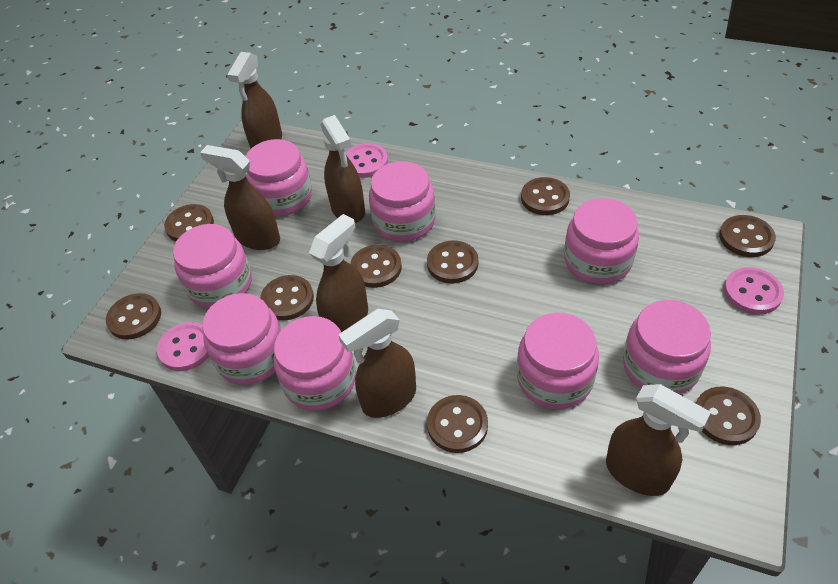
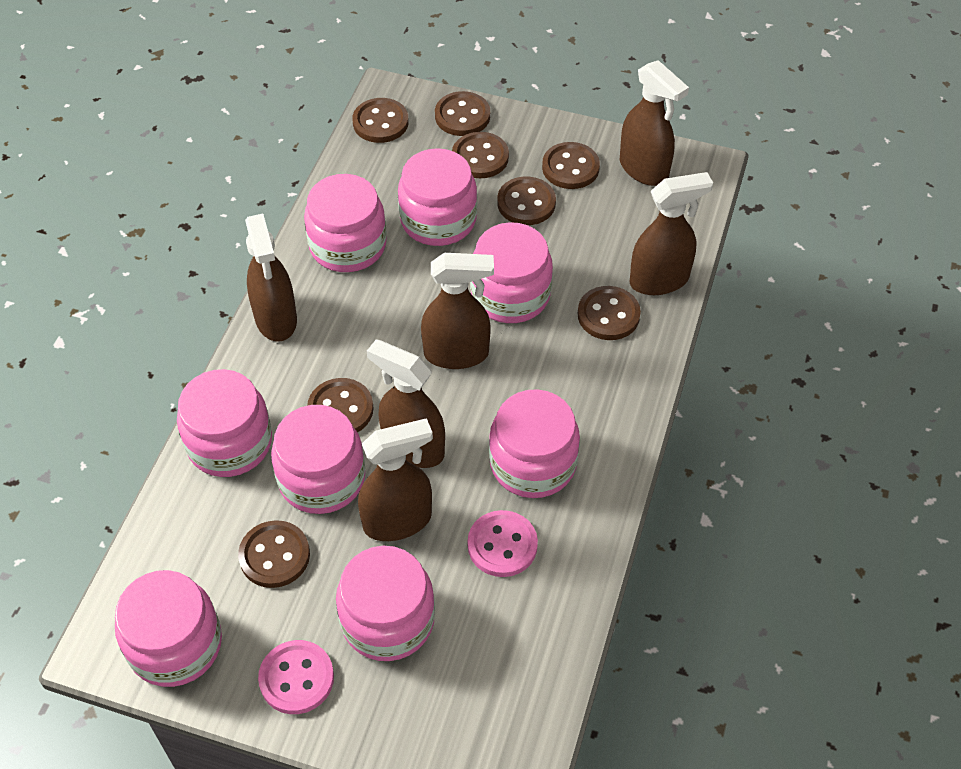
brown button: [106,293,161,340] [164,204,214,241] [260,275,314,320] [350,245,402,288] [427,240,478,284] [427,395,488,453] [521,177,570,215] [696,387,761,445] [719,215,776,257] = 9 -> [238,520,310,588] [307,378,373,432] [352,98,409,143] [435,91,490,136] [452,132,509,178] [497,177,556,225] [542,142,600,189] [578,286,641,340] = 8
pink button: [157,322,209,371] [346,143,388,178] [724,267,784,315] = 3 -> [258,640,334,714] [468,510,538,577] = 2

